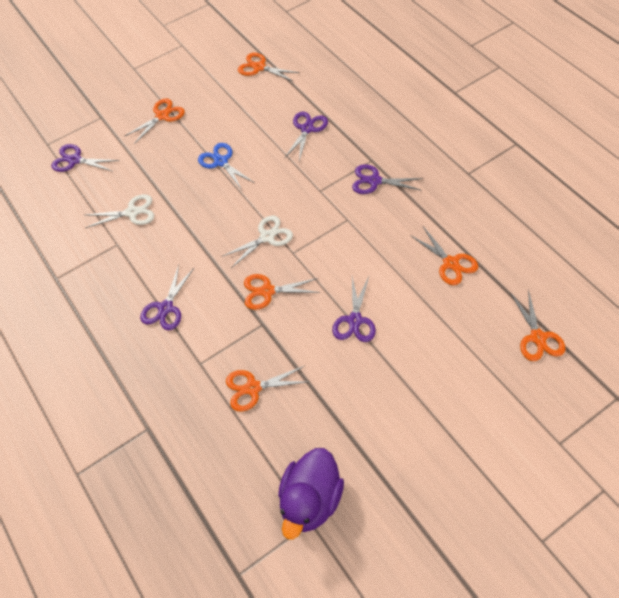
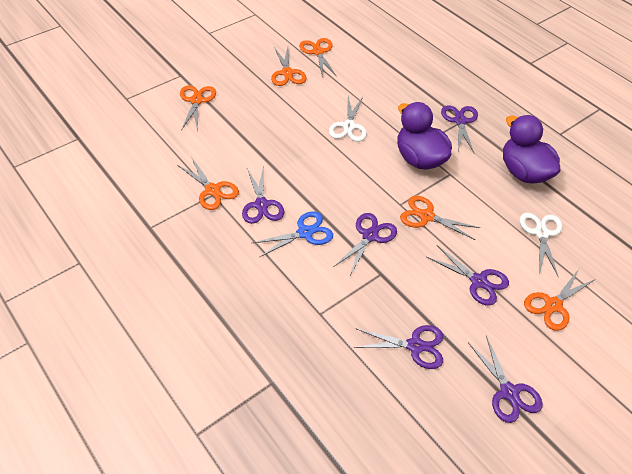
purple duck: [278,448,344,539] = 1 -> [397,102,452,170] [503,115,560,184] = 2
purple scissors: [51,144,119,172] [140,265,194,330] [285,112,328,161] [332,277,376,342] [352,164,423,194] = 5 -> [242,165,284,224] [335,213,397,275] [354,325,443,369] [427,245,509,306] [441,105,478,153] [468,336,543,423] = 6

